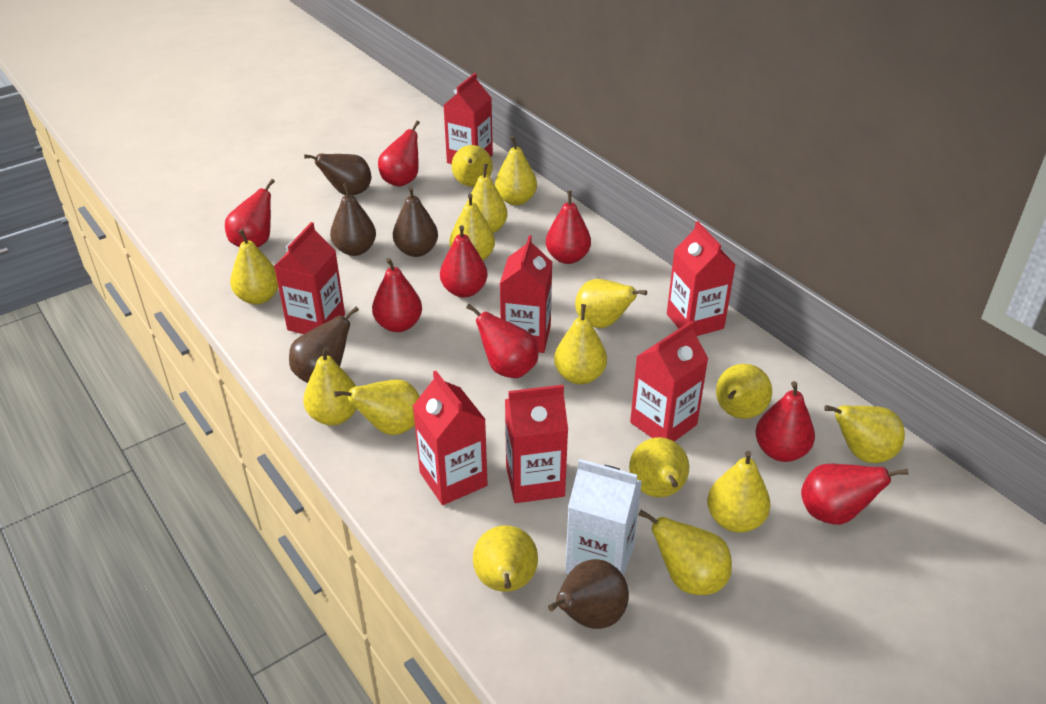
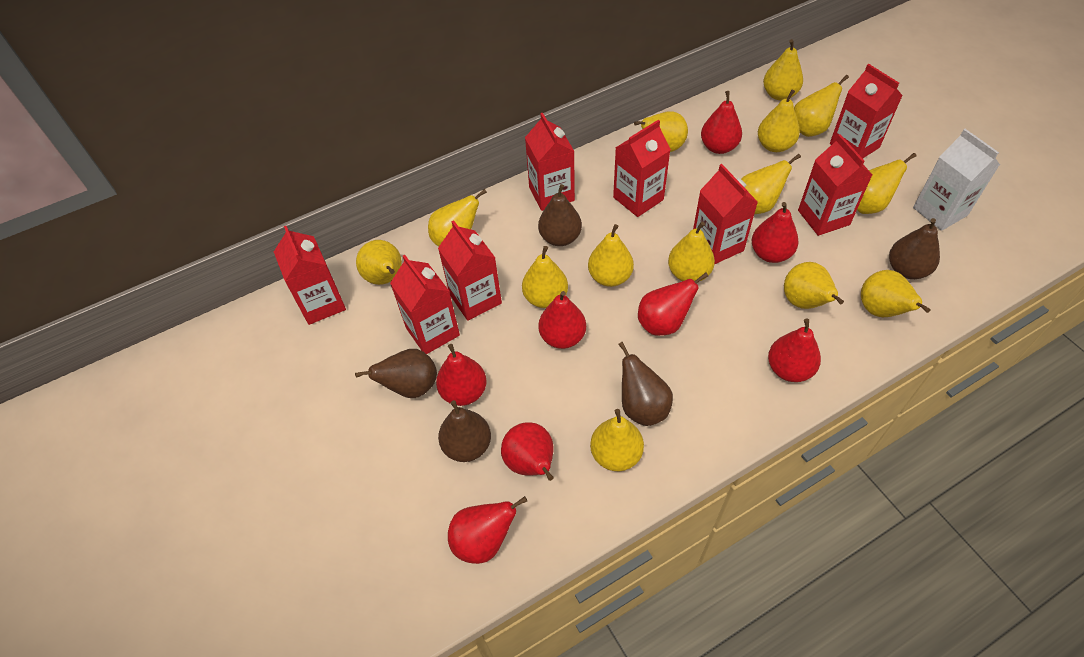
red carton: [274,222,345,334] [413,371,488,505] [444,73,493,164] [500,235,552,353] [505,385,568,503] [630,321,708,442] [667,221,736,336] = 7 -> [274,226,346,325] [390,255,460,354] [438,220,502,321] [525,113,575,211] [613,120,671,217] [693,164,758,265] [798,134,872,236] [830,64,903,158] = 8
yellow pear: [230,229,278,304] [303,346,357,425] [334,380,420,435] [449,194,495,261] [452,145,493,187] [467,164,507,233] [473,525,538,592] [495,136,537,205] [554,304,607,384] [575,279,647,328] [629,437,689,498] [639,510,732,595] [707,451,771,532] [716,364,772,419] [824,405,905,463] = 15 -> [356,240,402,285] [428,189,487,247] [522,246,568,308] [588,224,634,287] [590,409,644,471] [634,111,688,152] [668,222,715,281] [741,154,801,214] [758,89,800,152] [763,39,803,100] [784,262,844,309] [794,75,849,137] [857,153,917,214] [861,270,931,317] = 14

